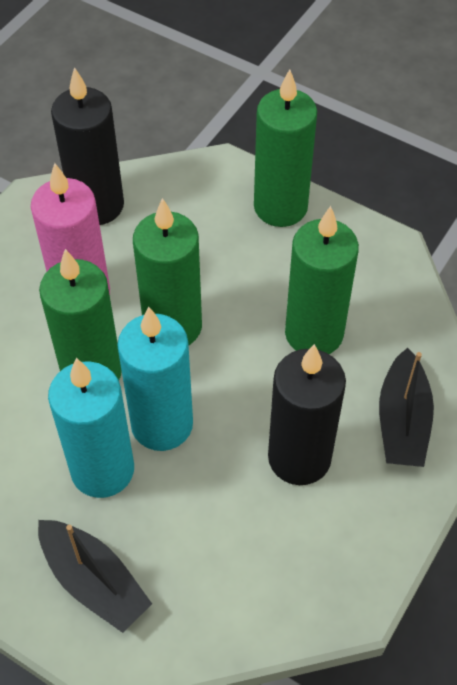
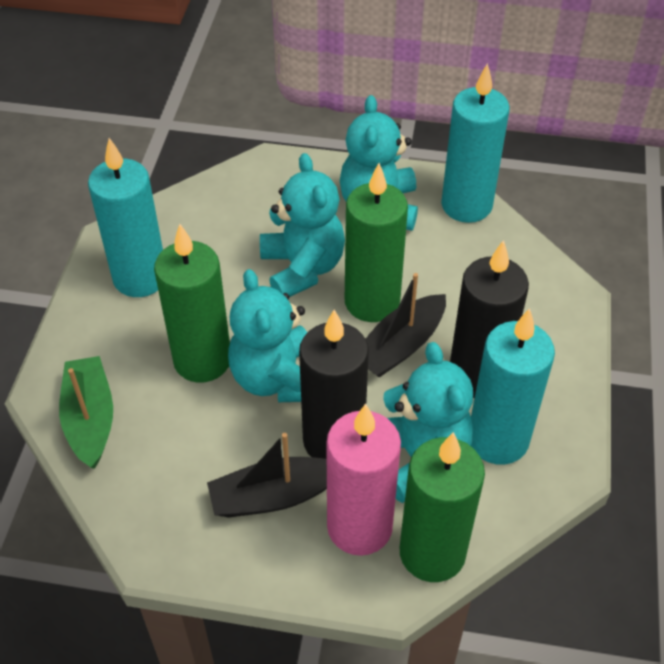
green boat: none = 0 -> [59,356,113,469] = 1
green candle: [39,249,122,380] [133,198,202,345] [254,69,317,227] [285,206,359,354] = 4 -> [154,224,230,383] [345,163,408,322] [400,432,485,582] = 3
turquoise candle: [48,358,134,498] [117,307,193,451] = 2 -> [88,138,163,297] [441,63,510,223] [471,308,555,465] = 3
turquoise teddy bear: none = 0 -> [228,269,307,402] [260,153,345,297] [340,95,418,231] [383,342,473,503] = 4

